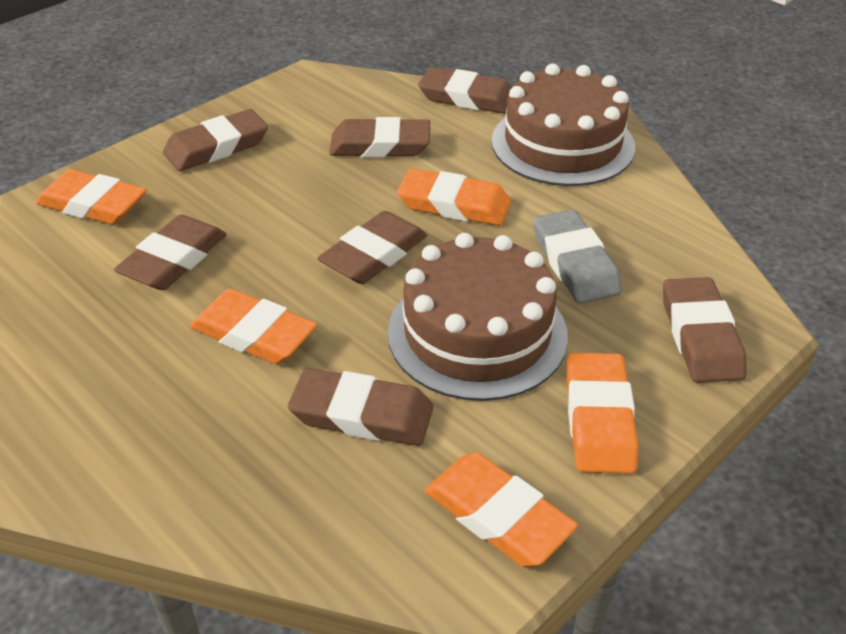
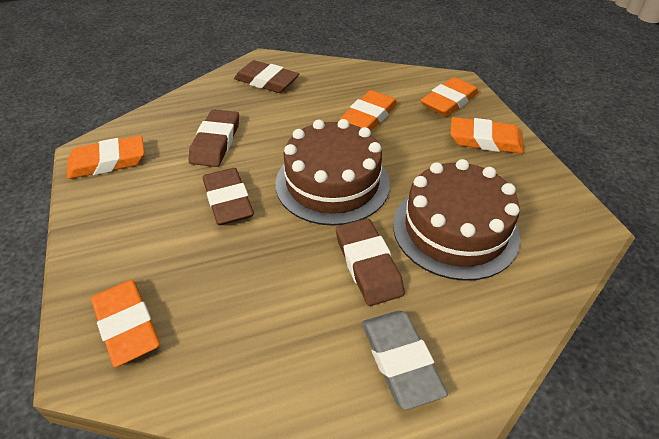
brown eraser: [114,215,227,290] [163,109,268,171] [288,368,434,446] [317,211,427,284] [329,117,430,158] [418,67,512,114] [663,277,746,383] = 7 -> [189,109,239,167] [203,168,254,225] [234,60,299,93] [336,218,405,306] = 4

